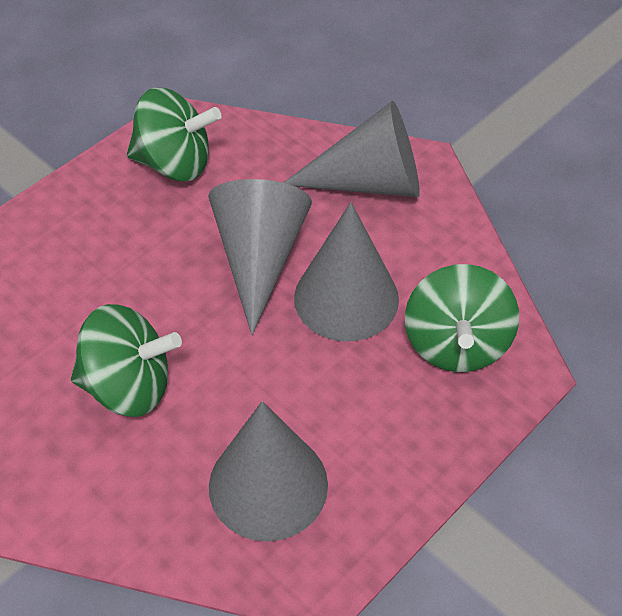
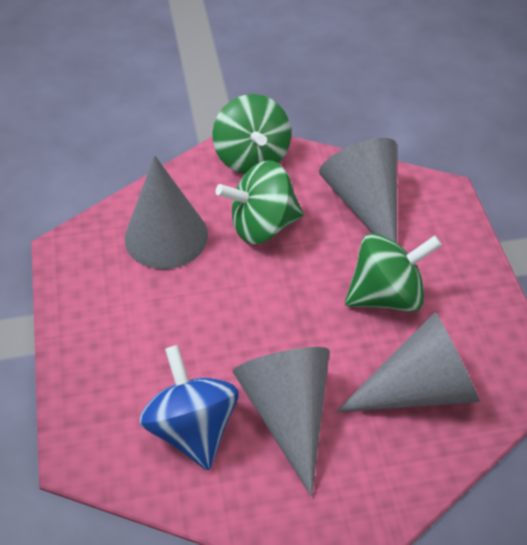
blue spinning top: none = 0 -> [139,345,239,470] = 1

